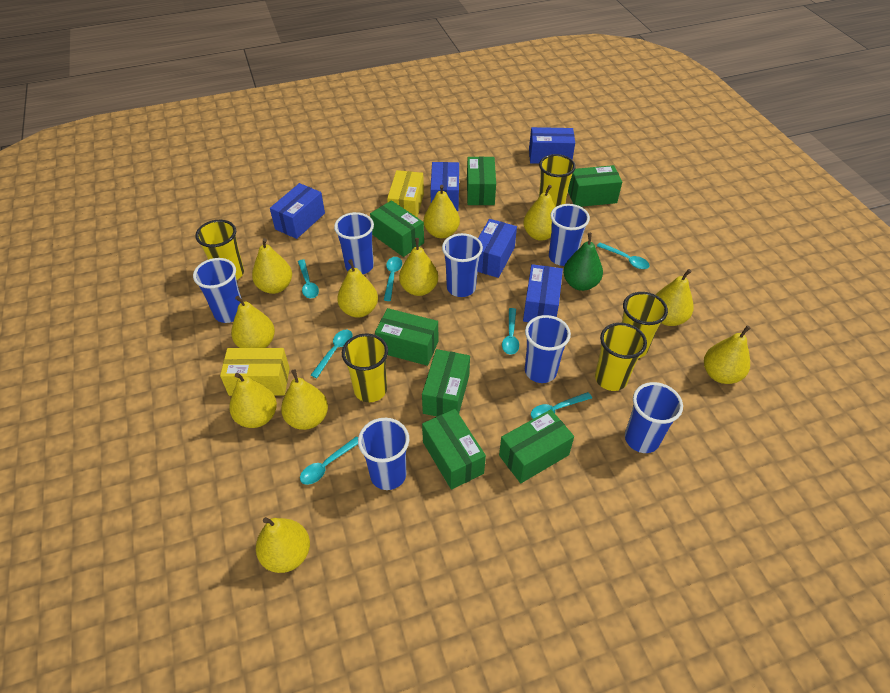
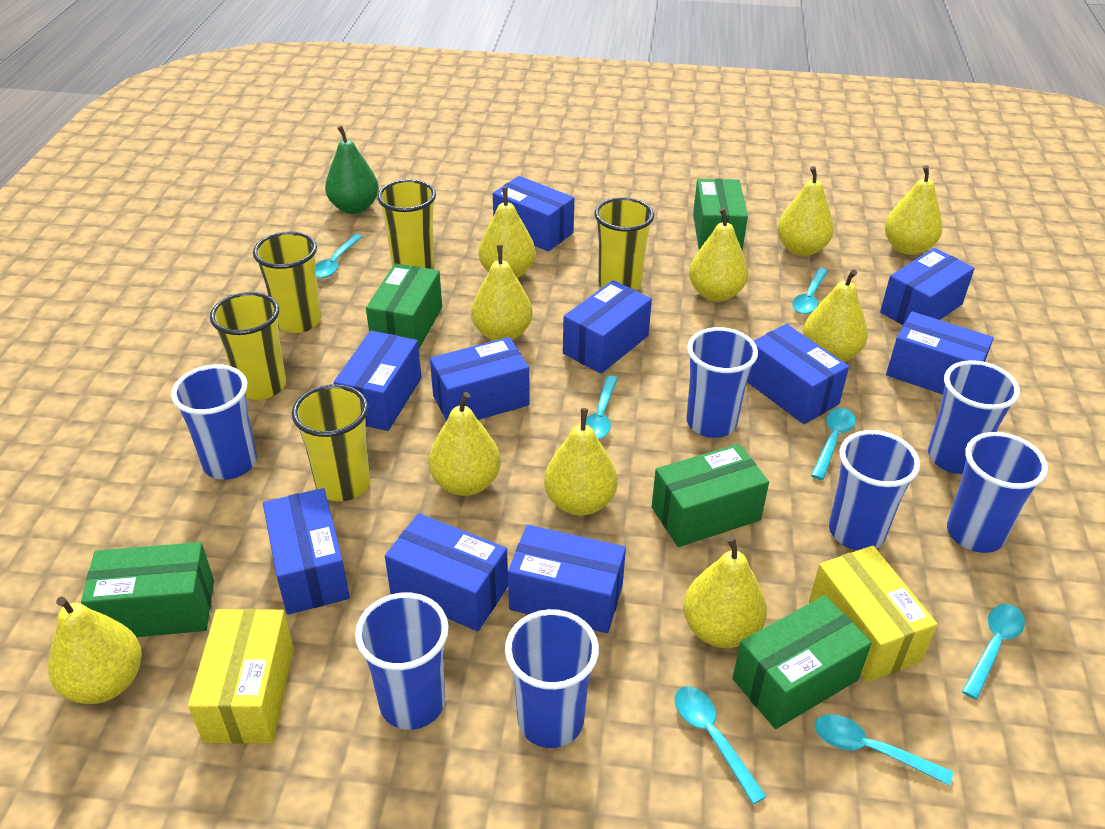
blue box: [270,183,325,239] [430,162,459,211] [478,219,517,278] [523,264,563,322] [529,127,575,164] = 5 -> [263,488,350,615] [334,330,422,431] [385,513,508,631] [430,337,530,421] [493,176,574,252] [508,525,626,633] [563,280,652,374] [747,324,849,424] [880,248,975,325] [886,311,994,395] = 10
green box: [370,200,424,257] [375,308,438,366] [422,349,470,416] [422,409,486,490] [467,156,496,205] [499,409,574,483] [568,165,622,207] = 7 -> [81,542,214,637] [366,263,442,348] [652,444,769,547] [693,179,748,251] [732,595,872,729] = 5
yellow pear: [229,373,277,428] [231,296,275,348] [252,238,292,294] [256,517,310,573] [281,369,328,430] [337,259,378,318] [399,238,438,296] [424,185,460,238] [523,185,555,241] [656,269,694,326] [704,325,750,384] = 11 -> [48,597,142,704] [429,392,501,496] [471,245,533,341] [479,187,536,278] [544,408,618,516] [683,536,767,648] [689,208,748,302] [777,166,834,256] [803,269,868,362] [885,165,942,255] = 10

